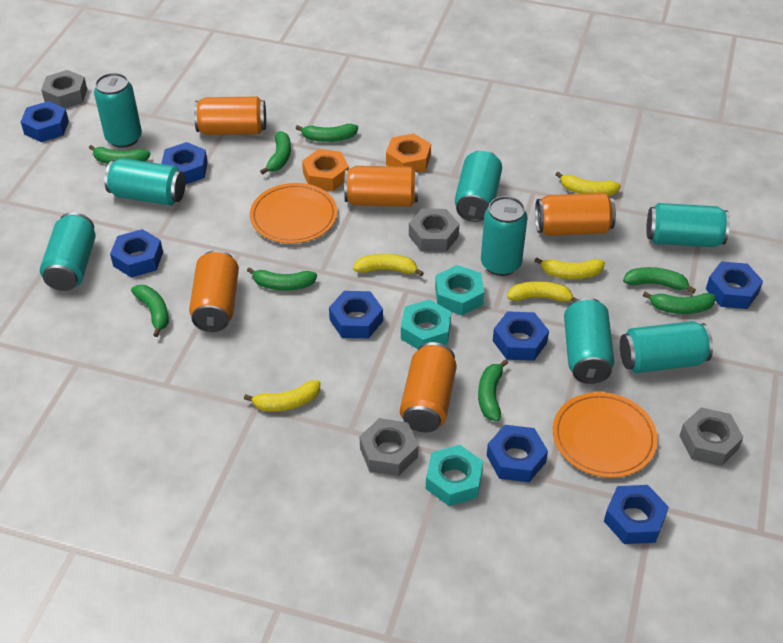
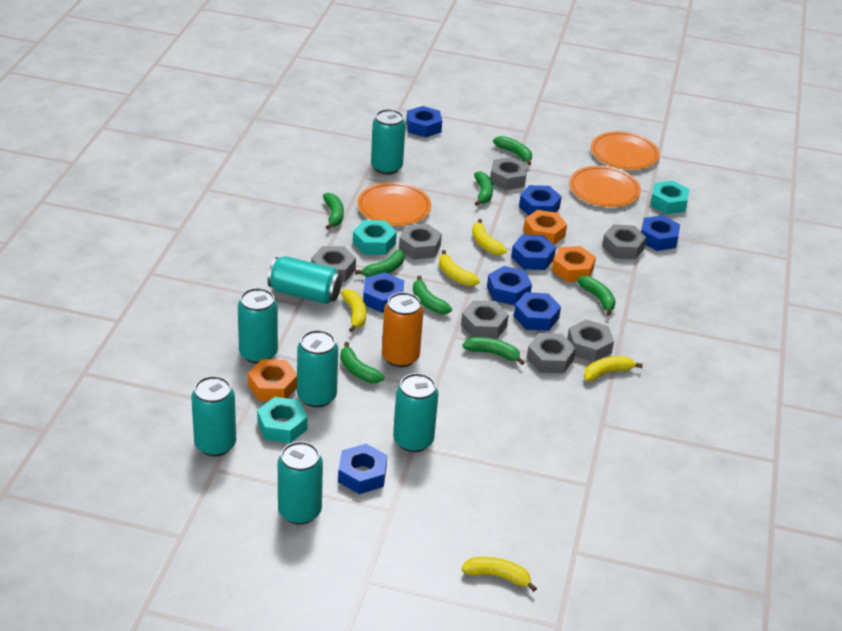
grey nut: [41,70,87,108] [360,418,418,476] [409,209,459,252] [679,407,744,466] = 4 -> [311,246,356,282] [399,223,442,260] [461,300,509,339] [490,157,528,190] [527,333,576,373] [567,319,614,362] [602,224,647,259] = 7
orange can: [189,250,239,332] [194,96,266,135] [344,166,418,206] [400,342,457,432] [535,193,616,236] = 5 -> [382,292,423,367] = 1
orange nut: [302,149,349,191] [386,133,431,173] = 2 -> [248,359,297,401] [523,210,567,245] [552,246,596,282] = 3
orange plate: [250,183,337,244] [553,392,658,478] = 2 -> [357,182,431,226] [569,166,641,207] [591,131,660,170] = 3
turquoise can: [40,212,96,291] [94,73,142,148] [104,158,186,205] [455,150,502,222] [481,196,527,276] [564,297,614,384] [620,321,713,373] [646,203,730,247] = 8 -> [191,376,236,456] [238,288,278,364] [268,256,342,304] [278,441,323,525] [297,330,338,408] [371,109,406,175] [393,373,438,452] = 7

